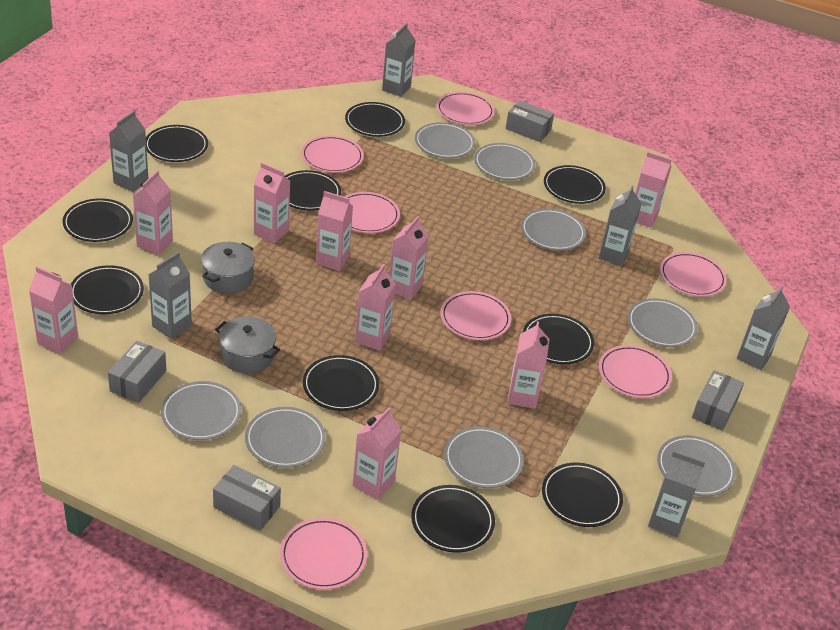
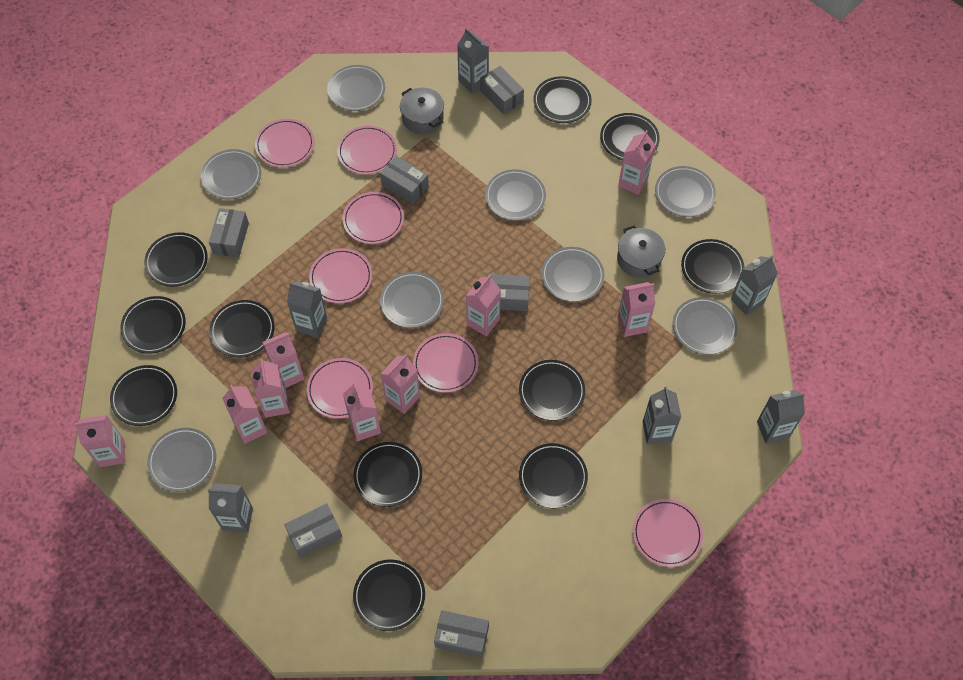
black plate: [63,198,133,242] [71,265,144,314] [146,125,208,162] [284,170,341,211] [303,355,379,411] [345,102,405,137] [411,485,495,553] [523,314,594,364] [542,463,623,527] [544,165,606,204] = 10 -> [110,365,177,426] [120,296,186,354] [144,232,208,287] [210,300,275,358] [353,560,425,631] [354,442,422,507] [519,360,585,421] [519,443,588,508] [533,76,592,123] [600,113,660,160] [681,239,744,294] = 11
grey box: [108,341,166,403] [213,465,281,531] [506,100,554,142] [692,370,744,431] = 4 -> [209,208,249,257] [284,503,342,558] [380,156,429,204] [434,610,489,658] [480,66,524,114] [487,274,530,311] = 6

